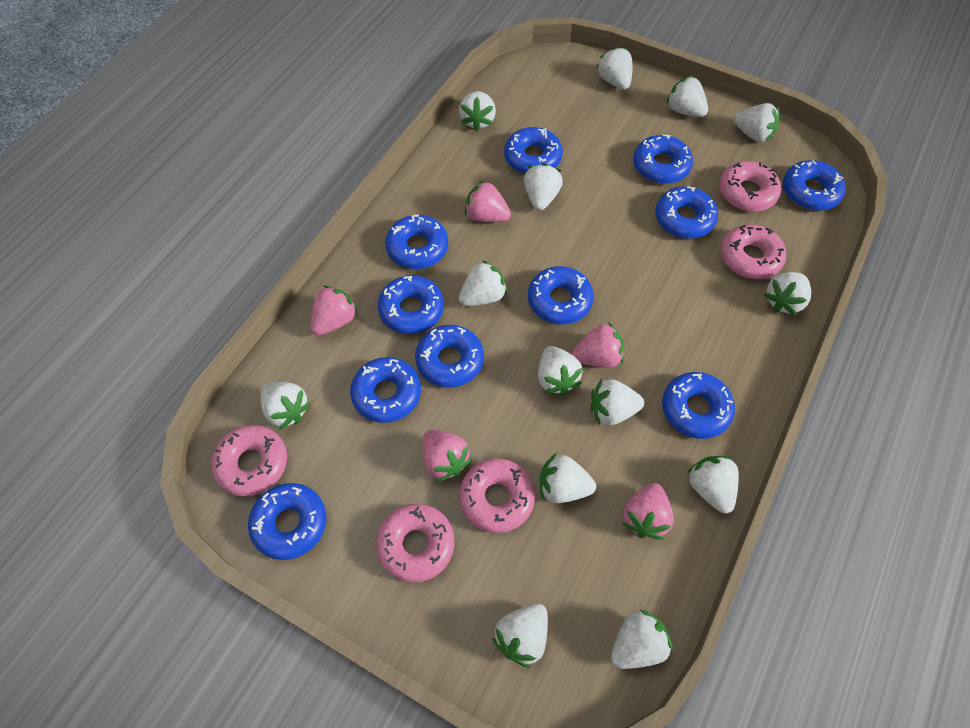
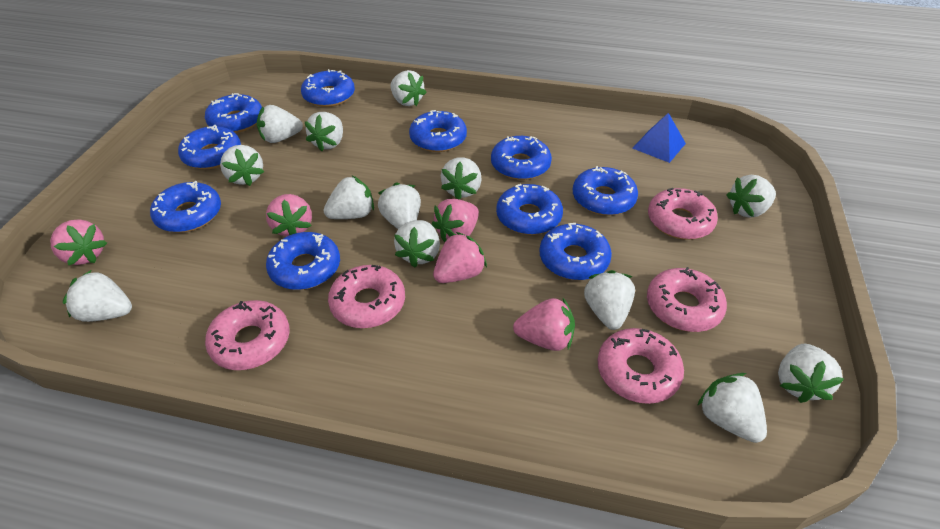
blue donut: [248,483,327,560] [350,357,421,423] [378,275,444,334] [385,215,448,269] [415,325,484,388] [504,127,563,174] [528,266,594,324] [633,135,693,184] [655,186,718,239] [662,372,735,439] [783,160,846,211] = 11 -> [150,181,221,233] [178,125,241,169] [205,93,262,133] [266,232,340,290] [301,69,355,107] [409,110,467,152] [491,136,552,180] [496,184,563,235] [539,223,612,280] [573,166,638,216] = 10
blue pyramid: none = 0 -> [633,113,686,163] = 1
white strawberry: [260,382,310,430] [459,91,496,131] [459,260,507,306] [492,603,548,668] [524,163,563,210] [538,346,582,395] [540,453,596,503] [591,379,644,425] [596,47,633,90] [611,610,672,669] [666,76,708,117] [687,456,739,514] [734,103,779,142] [764,272,811,315] = 14 -> [63,270,132,322] [220,145,264,186] [257,105,303,143] [304,112,343,151] [323,176,374,219] [378,182,421,229] [390,70,427,106] [394,220,440,268] [441,157,482,199] [584,270,635,330] [697,373,767,443] [726,175,776,218] [778,344,844,403] = 13

